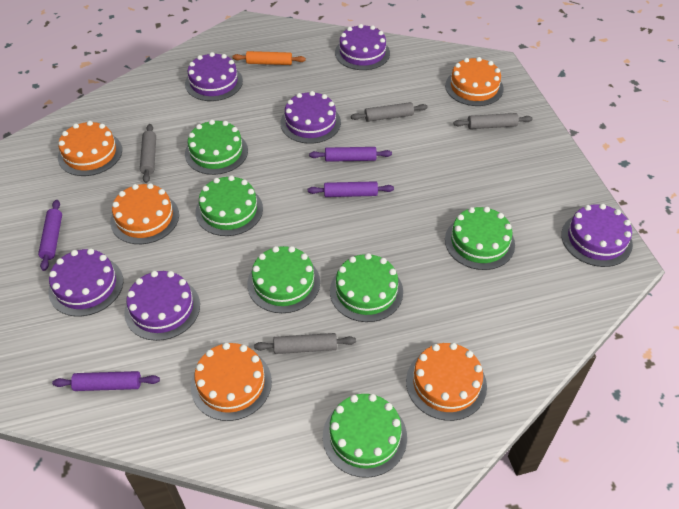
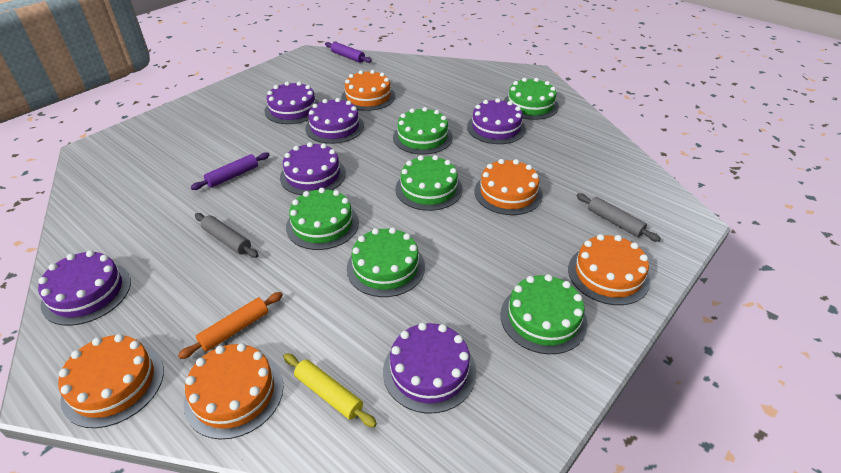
grey rolling pin: [140,124,156,183] [254,333,356,354] [351,102,428,122] [453,113,532,129] = 4 -> [195,213,259,258] [577,193,661,242] = 2
purple rolling pin: [38,200,62,271] [52,371,160,391] [308,181,394,197] [309,147,392,162] = 4 -> [191,152,270,190] [325,42,372,63] = 2
yellow rolling pin: none = 0 -> [283,353,377,428] = 1

